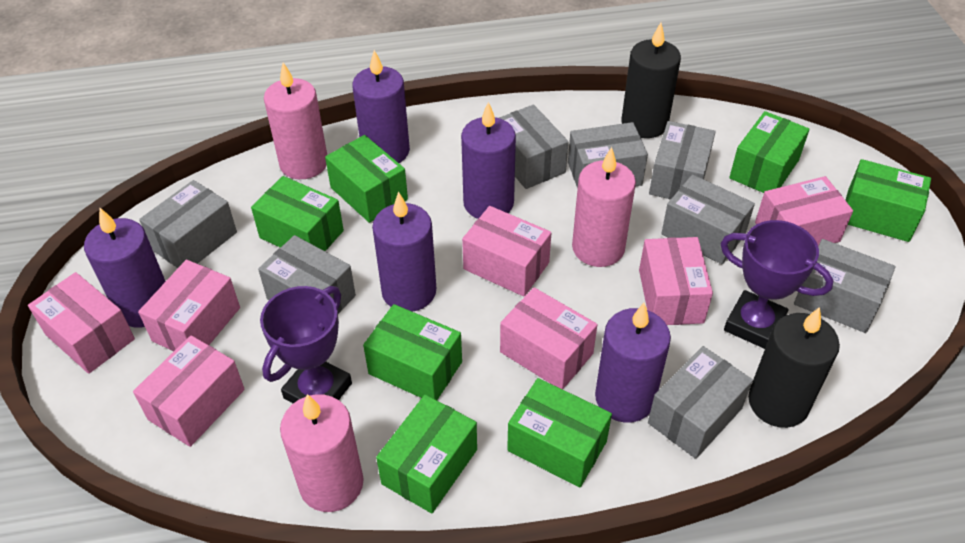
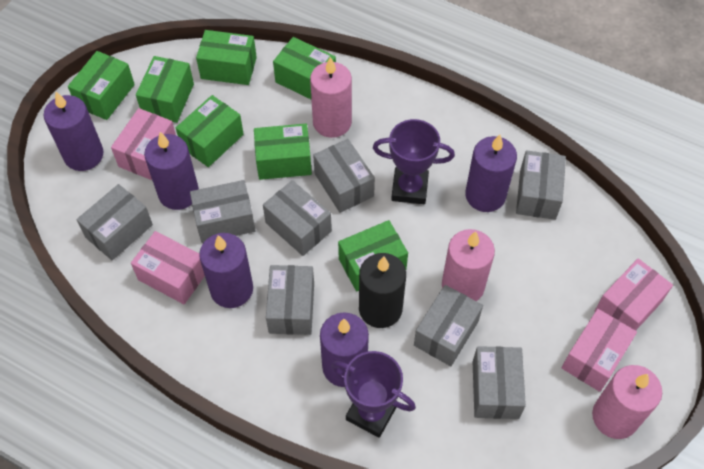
black candle: [621,23,681,138] [748,307,840,428] = 2 -> [359,253,406,328] = 1
pink box: [28,272,135,374] [133,335,245,447] [138,260,240,352] [462,206,551,297] [500,287,597,389] [639,237,713,325] [755,176,853,246] = 7 -> [111,108,176,180] [131,231,205,304] [562,309,637,392] [595,259,673,331] = 4

